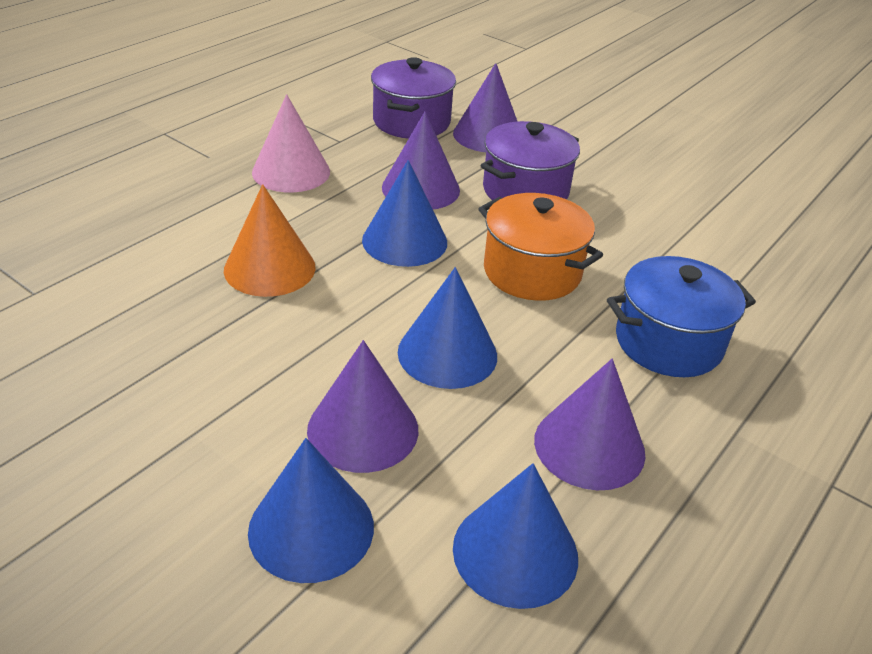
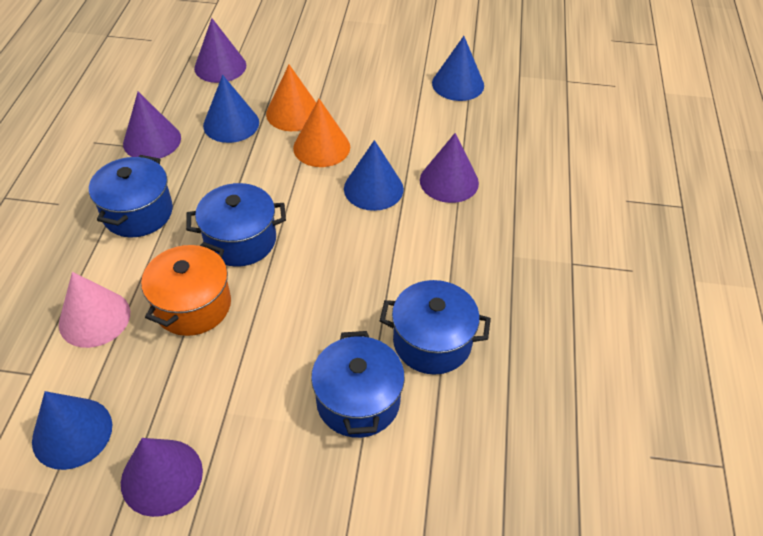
blue pot: [607,256,756,377] = 1 -> [89,155,173,237] [186,183,286,267] [311,331,405,438] [380,280,491,375] = 4
orange cone: [224,184,315,297] = 1 -> [266,65,316,131] [293,99,350,167] = 2
purple pot: [371,57,456,139] [481,121,580,200] = 2 -> none = 0

